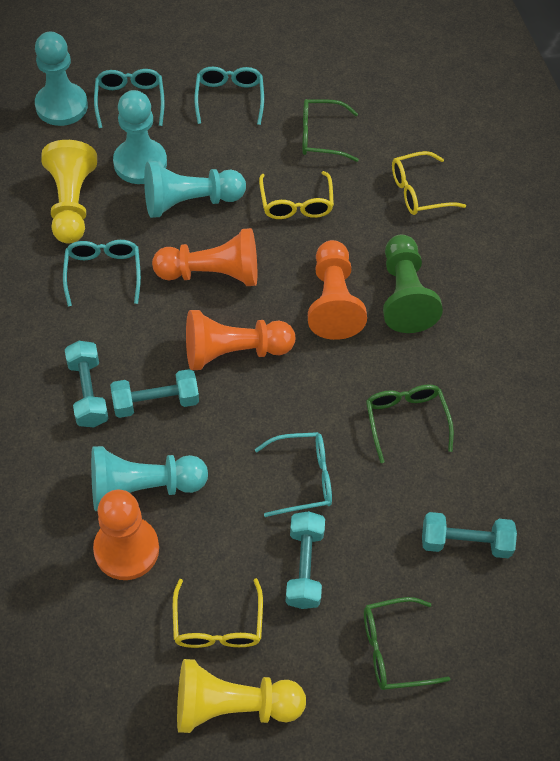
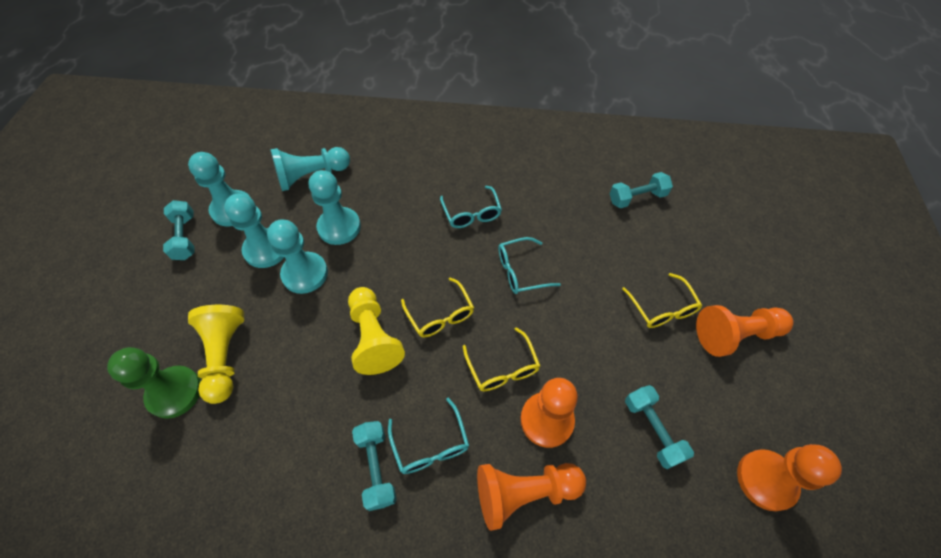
green glasses: [302,99,359,162] [364,597,450,690] [366,384,454,463] = 3 -> none = 0
turquoise glasses: [63,240,141,306] [94,69,165,128] [194,67,264,125] [255,432,332,517] = 4 -> [388,398,469,474] [440,186,502,228] [498,237,561,294] = 3
turquoise pawn: [35,32,88,126] [91,446,208,511] [113,90,167,184] [144,161,246,218] = 4 -> [188,152,251,226] [224,194,284,268] [267,220,328,294] [270,147,350,191] [309,170,361,245] = 5

